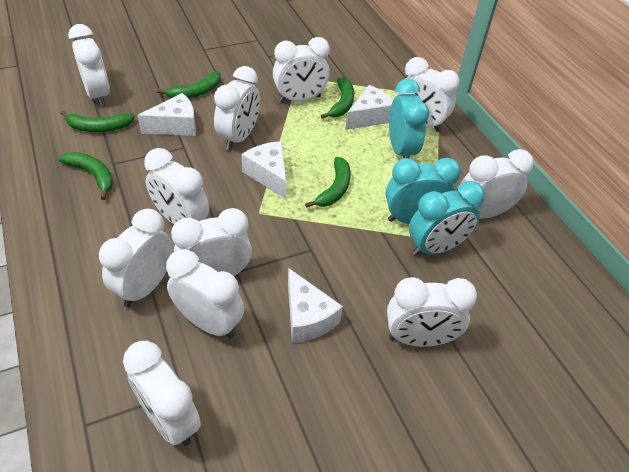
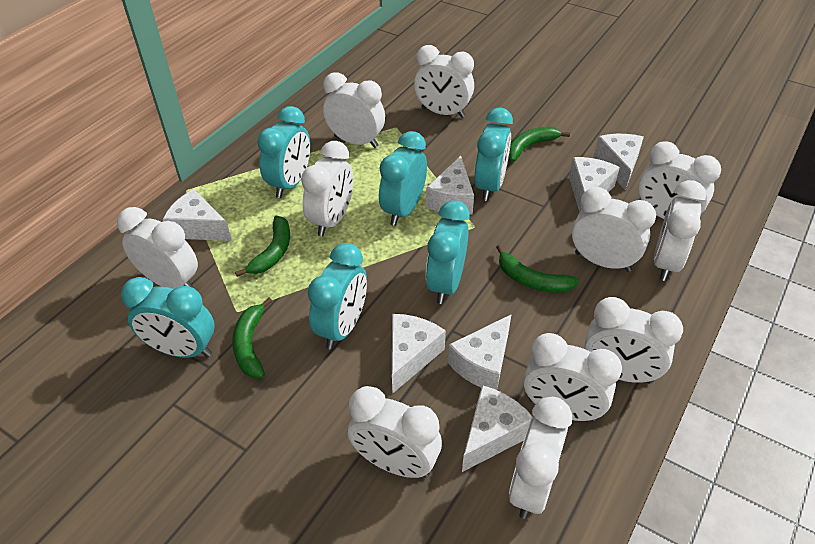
green banana: [58,152,113,200] [60,111,135,132] [157,71,221,98] [305,157,351,208] [321,77,354,119] = 5 -> [232,298,272,378] [235,216,290,277] [496,245,579,293] [508,126,570,162] = 4
turquoise clock: [386,158,461,224] [389,79,429,159] [409,181,485,256] = 3 -> [121,277,214,358] [257,106,310,198] [308,243,367,349] [379,131,427,226] [426,200,470,304] [475,108,513,201] = 6
white cheese: [137,93,196,136] [241,141,286,199] [288,268,343,343] [345,85,393,130] = 4 -> [163,189,232,241] [392,314,446,393] [426,156,474,215] [448,314,512,390] [462,385,533,472] [569,157,620,212] [594,134,644,190] = 7

